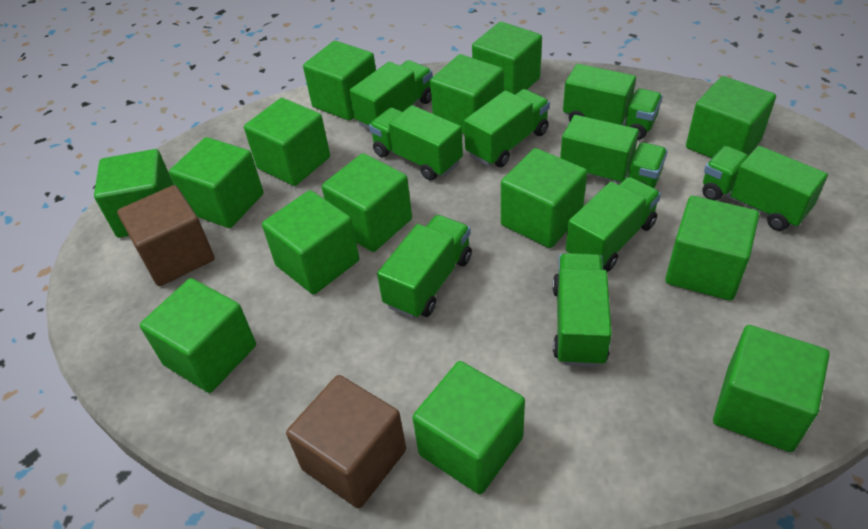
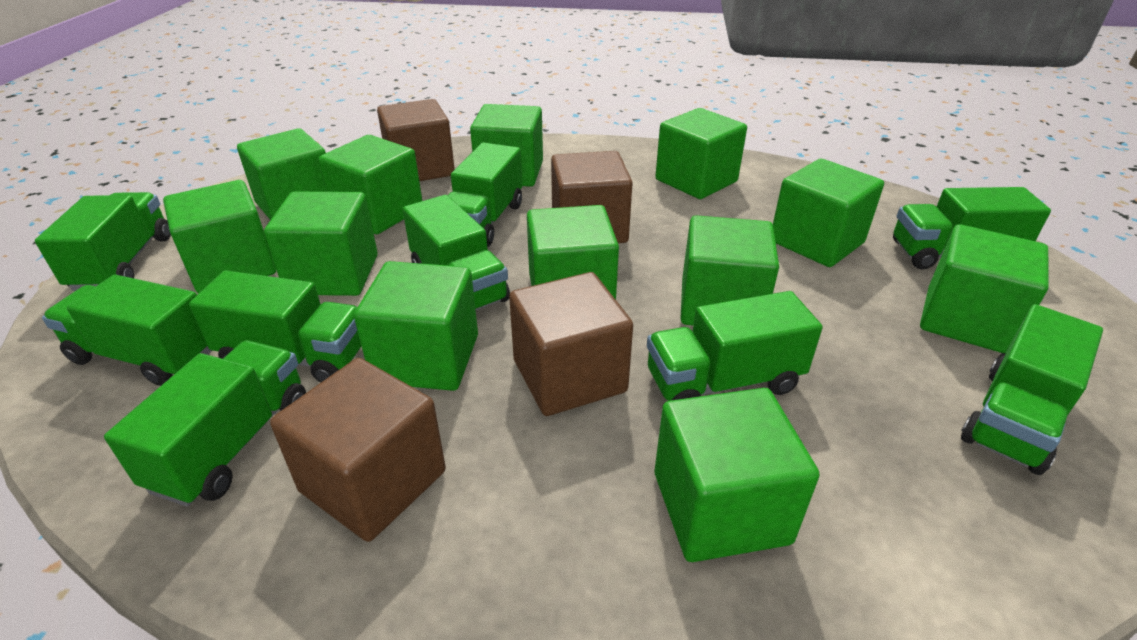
brown cube: [117,185,215,286] [286,375,406,509] = 2 -> [270,358,446,542] [377,99,455,181] [509,272,633,416] [551,151,633,243] = 4
green cube: [94,149,174,238] [140,278,256,393] [169,137,264,228] [244,98,330,186] [262,190,359,294] [303,41,376,121] [322,153,412,252] [412,361,525,494] [430,54,504,135] [472,22,542,94] [501,148,587,248] [665,196,759,301] [686,76,776,158] [713,325,830,452] = 14 -> [163,180,276,294] [237,128,326,220] [264,191,378,296] [318,135,422,234] [354,261,478,391] [470,104,543,187] [527,205,619,299] [655,108,747,199] [655,388,819,562] [680,215,779,325] [773,159,884,267] [920,224,1049,353] = 12

